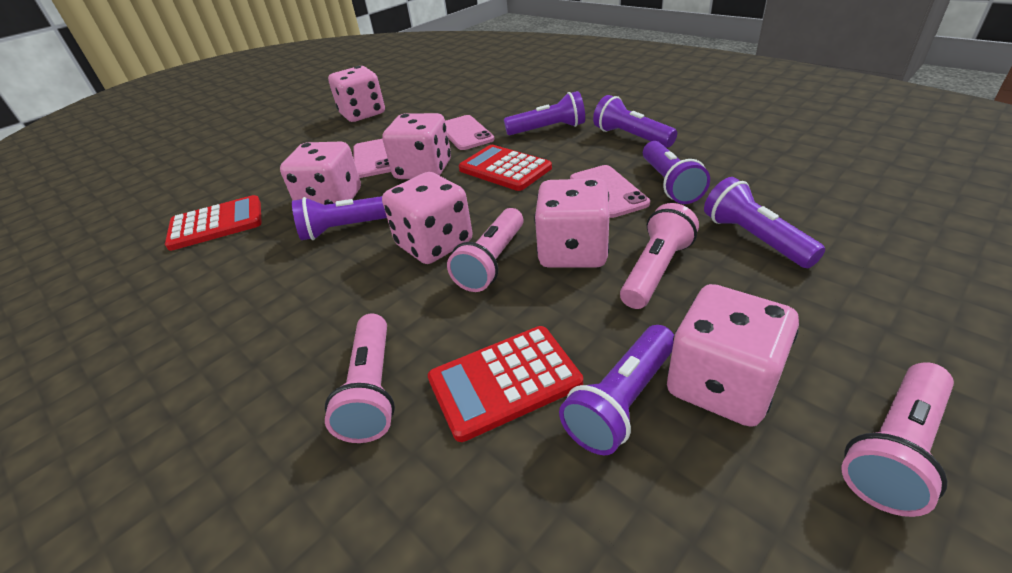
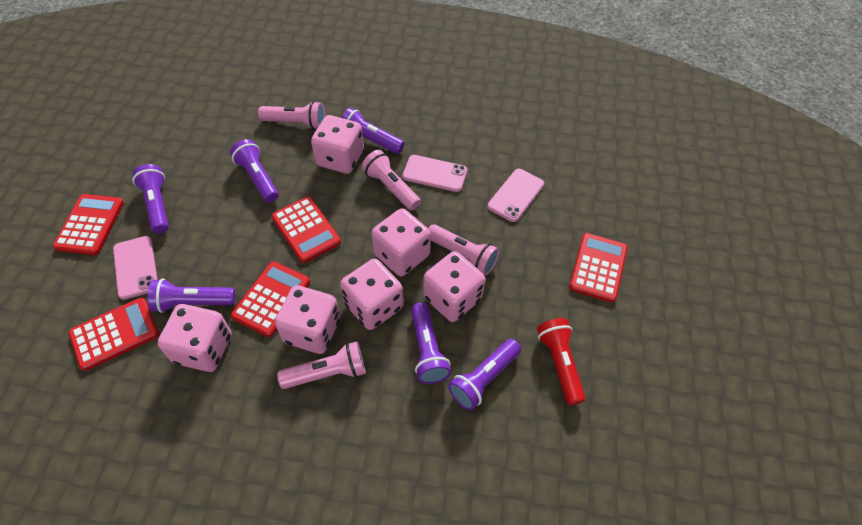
red calculator: [165,195,262,251] [428,326,583,442] [459,145,552,191] = 3 -> [53,194,124,255] [69,298,159,371] [231,261,310,337] [271,197,341,263] [569,233,628,302] = 5
red flashlight: none = 0 -> [537,318,585,405] = 1

